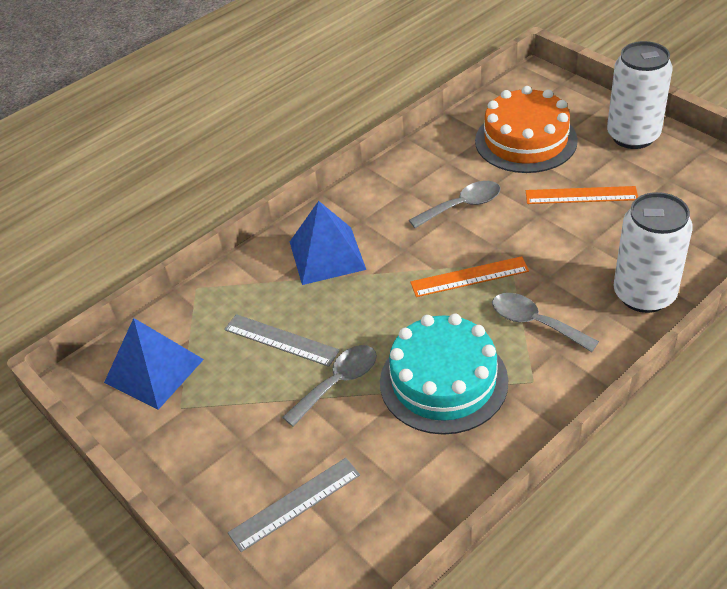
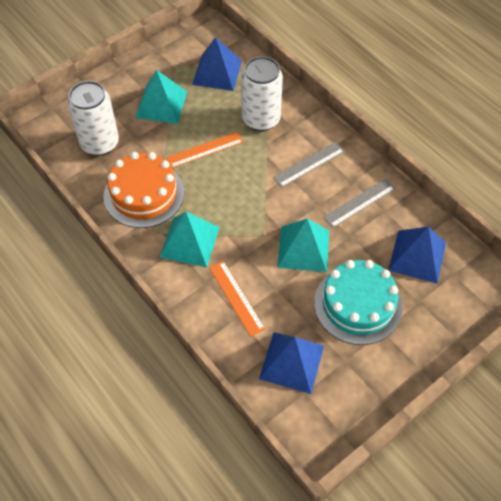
blue pyramid: [104,318,204,410] [290,201,366,285] = 2 -> [192,37,242,91] [259,332,324,394] [388,227,446,284] = 3
grey spoon: [282,345,377,427] [409,181,500,228] [492,293,599,352] = 3 -> none = 0
turquoise pyramid: none = 0 -> [135,70,187,124] [159,212,220,267] [277,219,329,272] = 3

